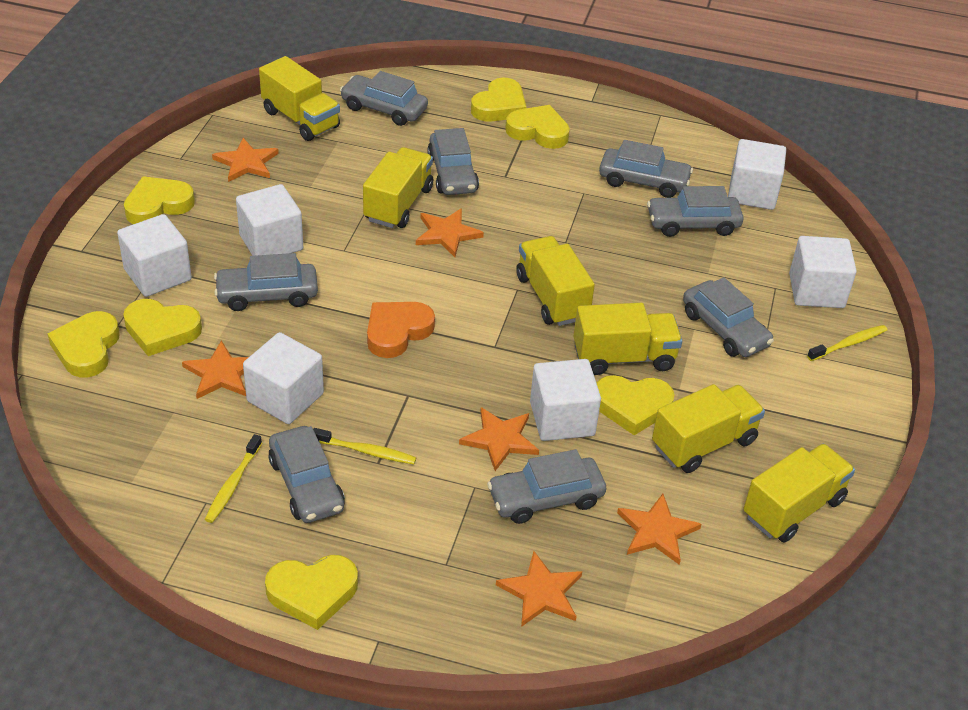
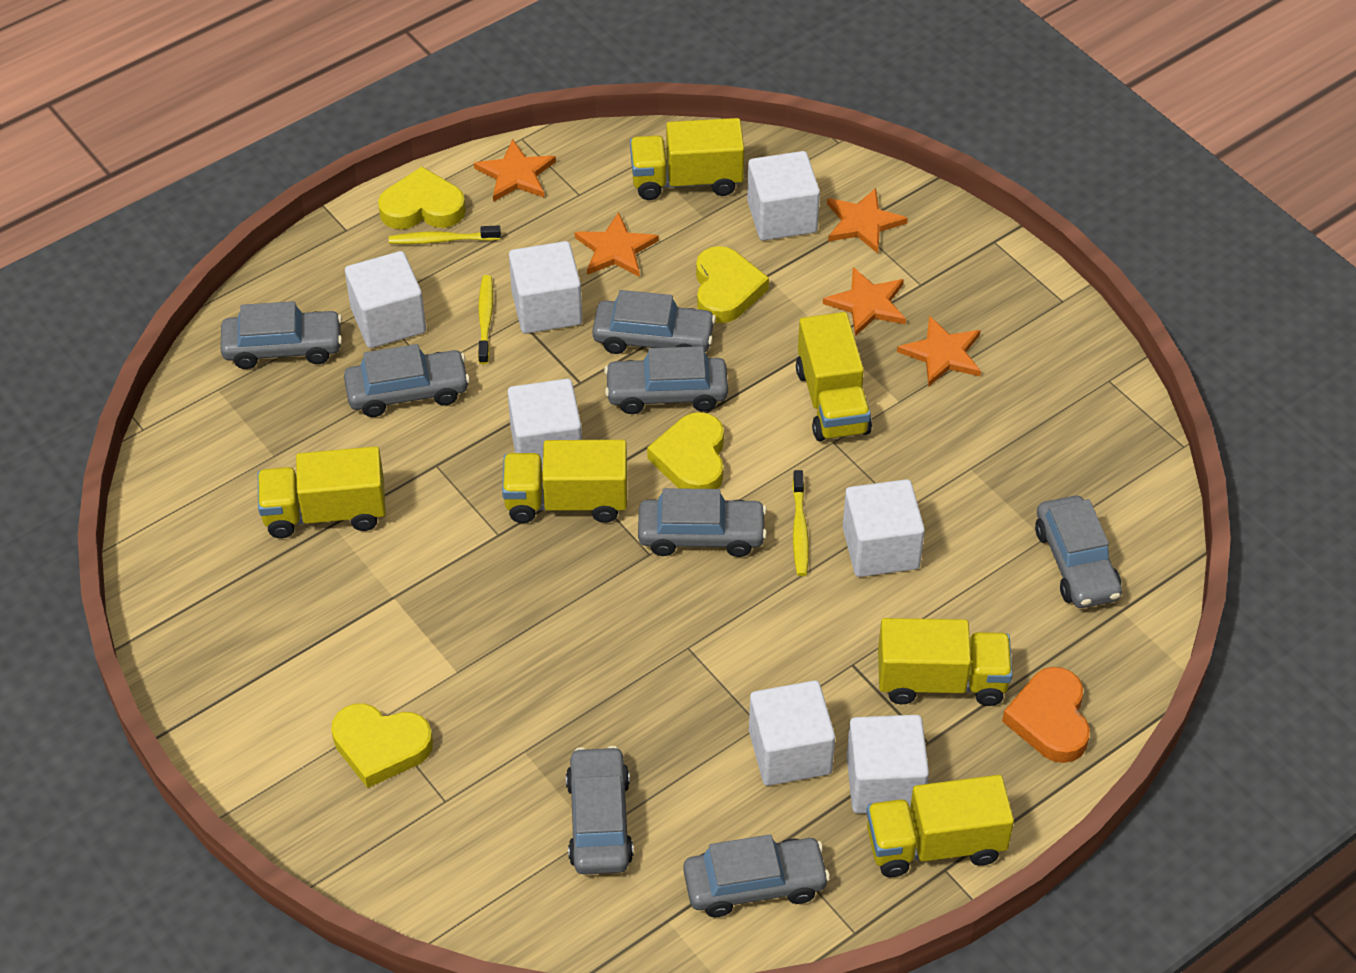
orange star: [182,340,249,399] [212,138,279,182] [416,209,484,257] [459,407,539,471] [496,551,582,627] [617,494,702,565] = 6 -> [474,139,556,202] [575,212,659,277] [823,267,906,336] [827,188,908,254] [897,316,981,386] = 5
white cube: [117,214,192,297] [236,184,303,256] [243,332,324,424] [530,359,601,441] [728,139,786,210] [789,236,857,308] = 6 -> [345,251,426,348] [508,379,582,471] [509,241,583,334] [747,151,820,241] [749,680,835,786] [843,479,925,577] [846,715,929,813] = 7
yellow heart: [47,311,120,378] [123,299,202,356] [124,176,195,224] [265,555,358,630] [471,77,526,122] [505,105,570,149] [597,375,675,435] = 7 -> [331,703,433,788] [378,167,466,229] [647,412,724,489] [696,246,769,323] = 4

